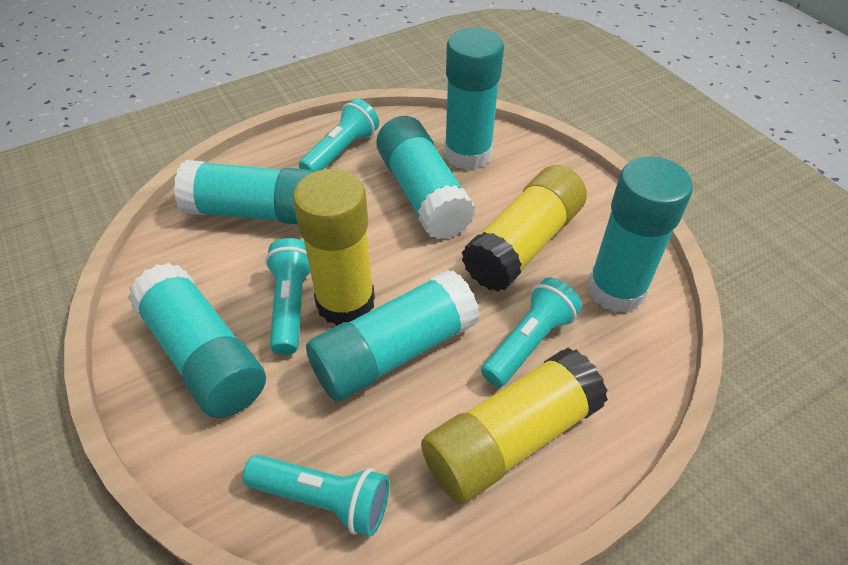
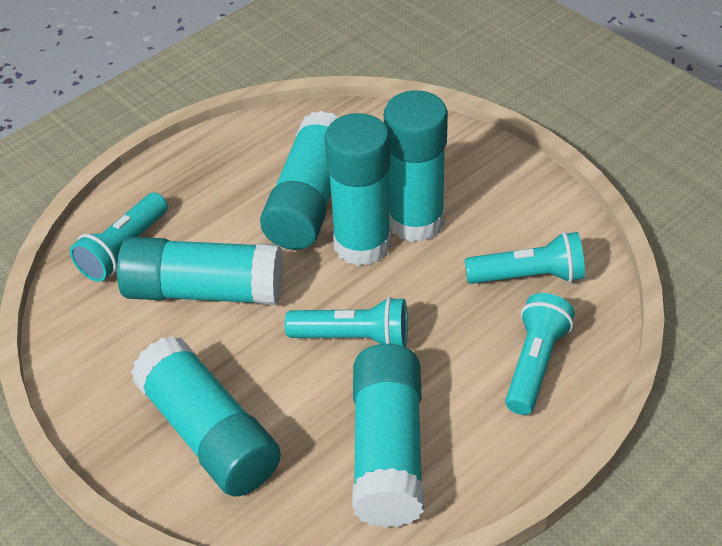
yellow glue stick: [293,169,375,325] [421,348,608,504] [462,165,587,292] = 3 -> none = 0

